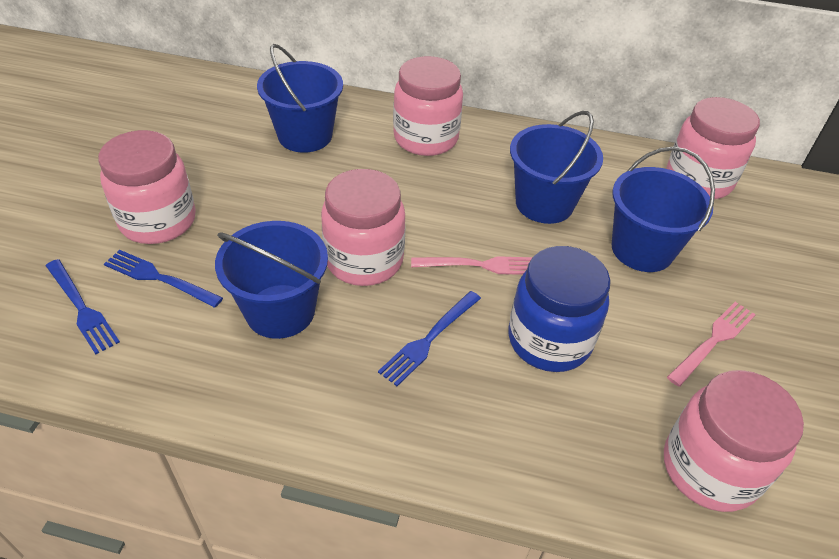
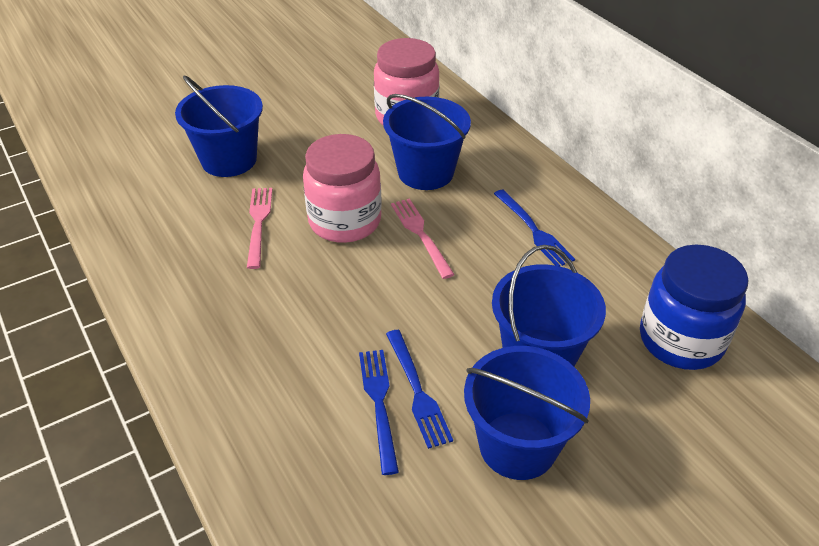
pink jar: [98,130,196,244] [321,169,405,286] [393,56,463,156] [664,370,804,512] [666,97,760,199] = 5 -> [303,134,382,243] [374,38,440,125] = 2

